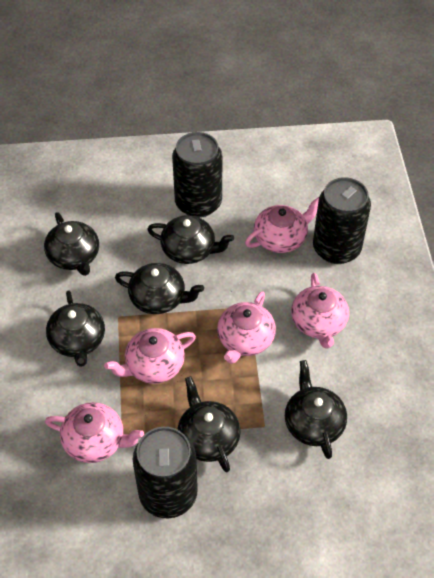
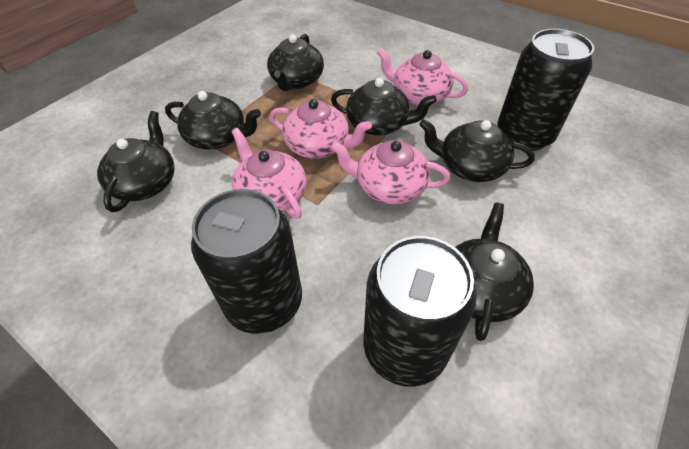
pink teapot: [45,402,144,463] [104,328,196,384] [217,291,276,364] [245,197,319,253] [291,273,349,349] = 5 -> [231,128,307,219] [269,99,372,158] [330,140,450,204] [376,48,468,105] = 4

